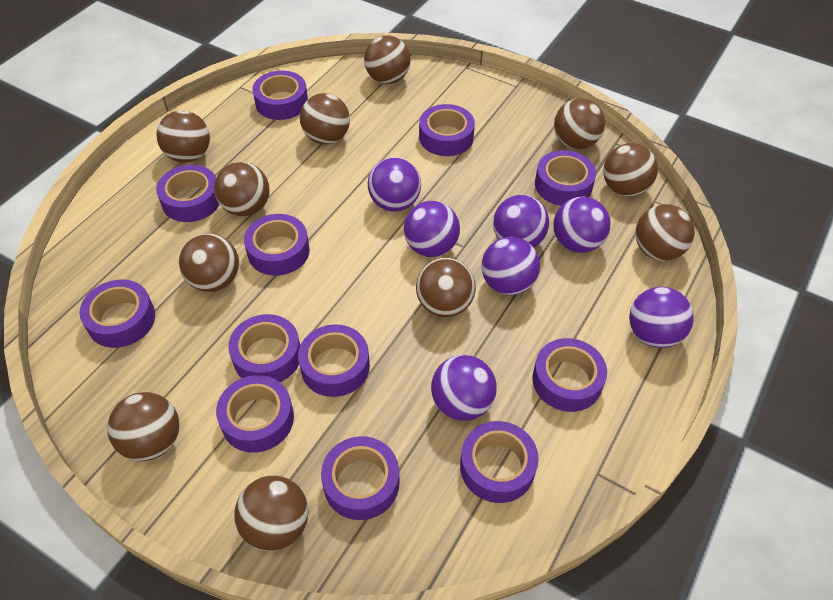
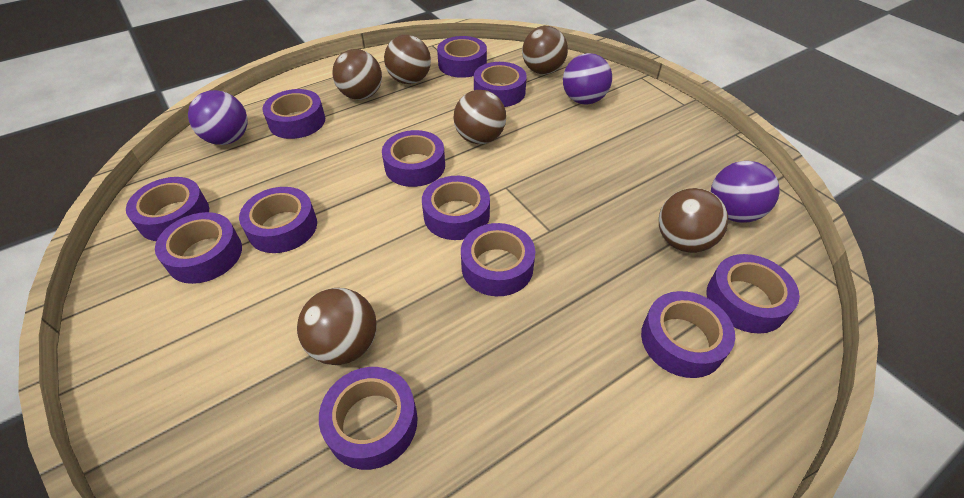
brown ball: [107,392,179,461] [157,110,210,163] [179,233,239,292] [214,162,270,216] [234,476,309,551] [300,93,350,144] [364,35,411,84] [416,258,476,317] [554,98,605,150] [603,143,658,197] [635,204,695,261] = 11 -> [297,288,377,365] [332,49,382,100] [384,35,431,84] [453,90,506,144] [522,26,568,75] [659,188,728,253] = 6
purple ball: [368,157,421,212] [404,201,460,257] [431,355,497,421] [481,237,540,295] [493,195,549,247] [553,197,611,253] [629,287,694,348] = 7 -> [188,90,248,145] [563,53,612,105] [711,161,780,223] = 3

